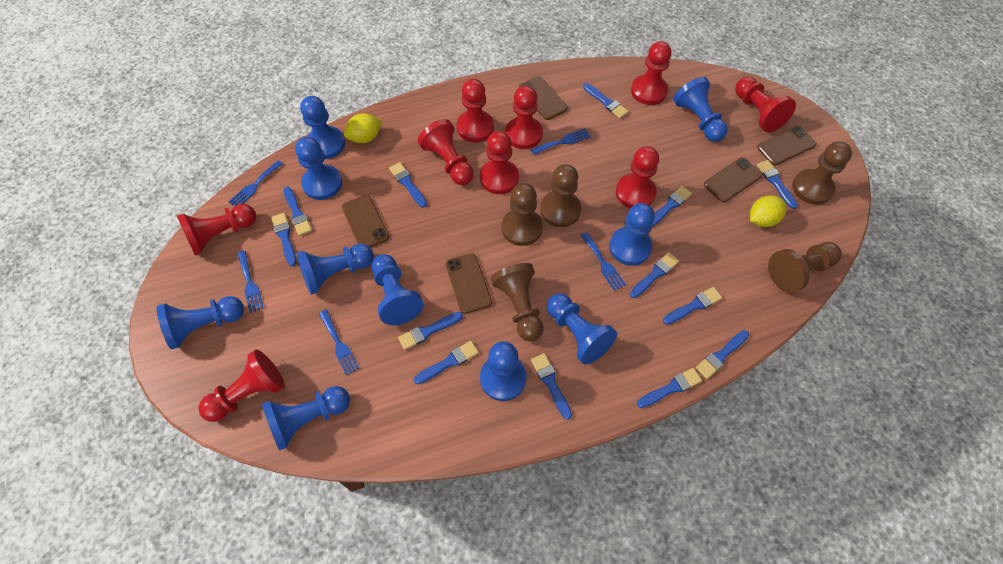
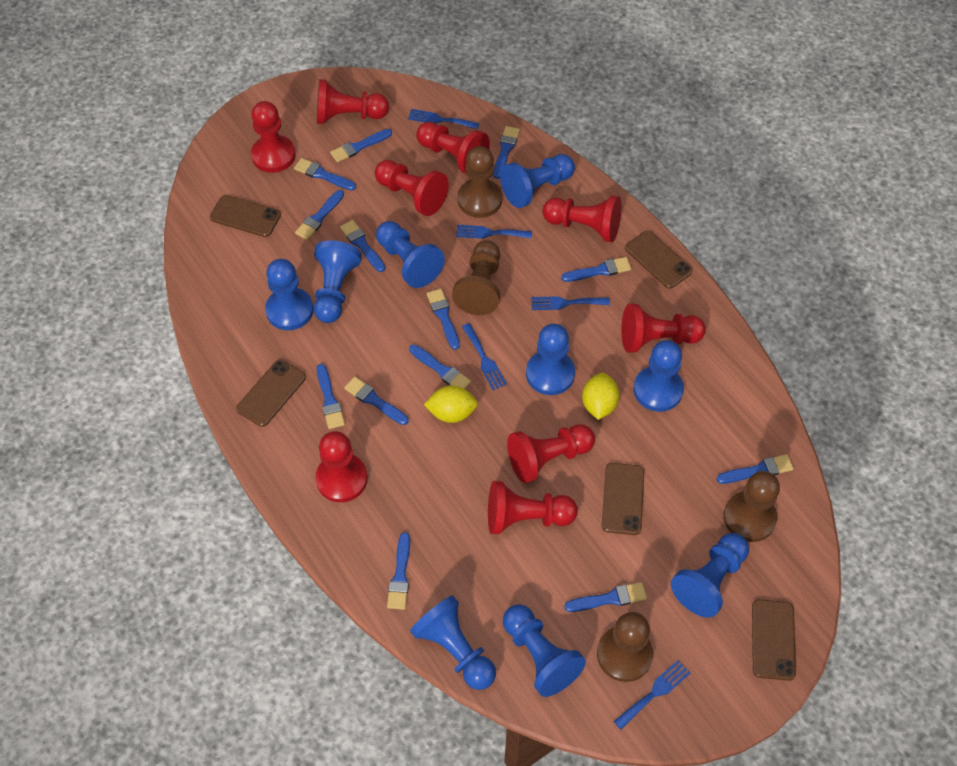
blue pawn: [157,296,244,349] [262,386,350,451] [295,137,342,200] [296,244,374,295] [300,96,345,159] [371,254,423,325] [480,341,526,401] [547,293,617,364] [609,203,655,266] [673,77,728,142] = 10 -> [265,259,314,330] [314,240,362,323] [376,221,445,288] [410,595,496,690] [500,154,575,208] [503,604,586,697] [526,324,575,395] [634,340,684,412] [671,533,749,618] = 9
brown pawn: [491,263,544,341] [502,183,543,246] [541,164,581,227] [768,242,842,293] [792,141,852,205] = 5 -> [452,240,500,315] [457,146,502,218] [597,612,653,682] [723,471,780,542] = 4

